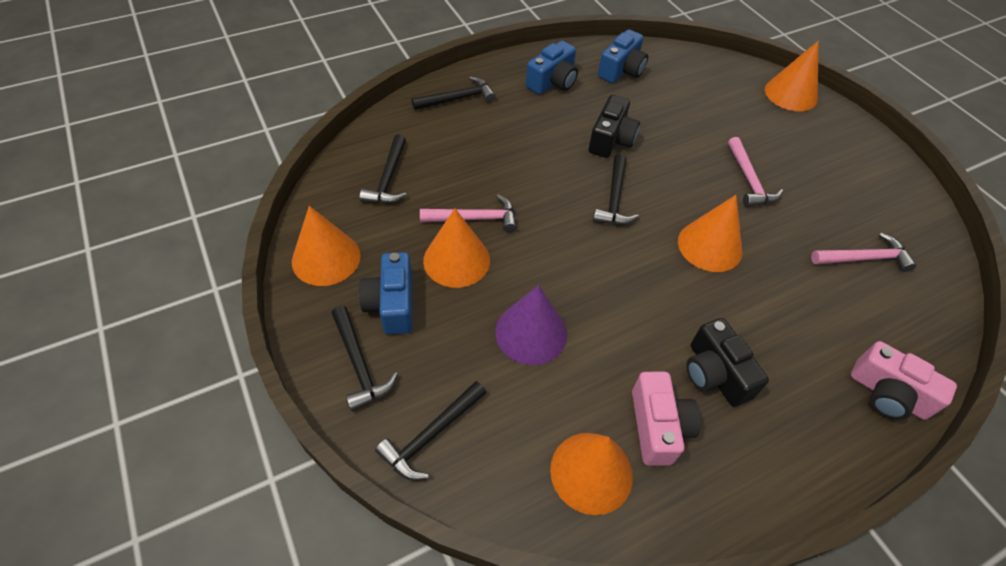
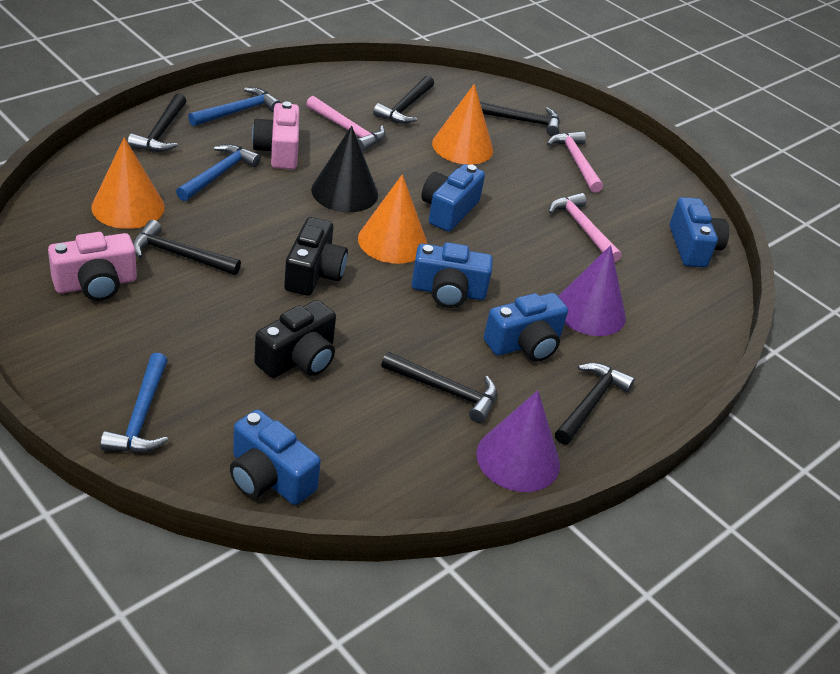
black cone: none = 0 -> [311,126,378,212] = 1
black hammer: [332,306,398,411] [360,134,407,204] [375,381,486,480] [412,76,496,110] [593,154,639,225] = 5 -> [128,94,186,152] [133,220,241,275] [373,76,434,124] [381,352,497,423] [480,101,560,136] [555,363,635,445] = 6
blue camera: [359,252,412,334] [526,41,578,95] [598,29,648,83] = 3 -> [230,409,321,505] [411,242,493,308] [421,164,485,232] [484,293,568,362] [670,197,729,267] = 5
blue hammer: none = 0 -> [100,353,168,453] [176,144,261,201] [188,87,281,126] = 3
orange cone: [292,206,361,286] [423,208,490,288] [550,433,633,515] [678,195,743,272] [765,40,819,111] = 5 -> [91,137,165,229] [358,174,427,264] [432,84,493,165] = 3
purple cone: [495,285,567,365] = 1 -> [476,390,560,492] [558,245,626,336] = 2

